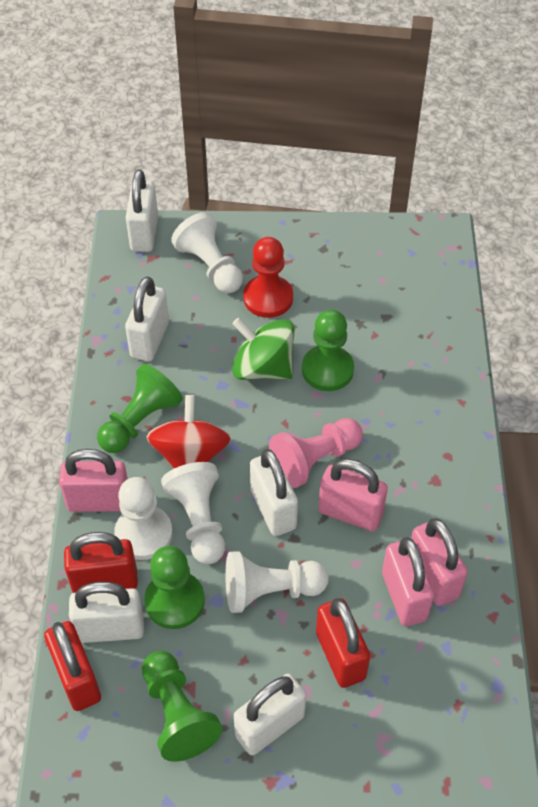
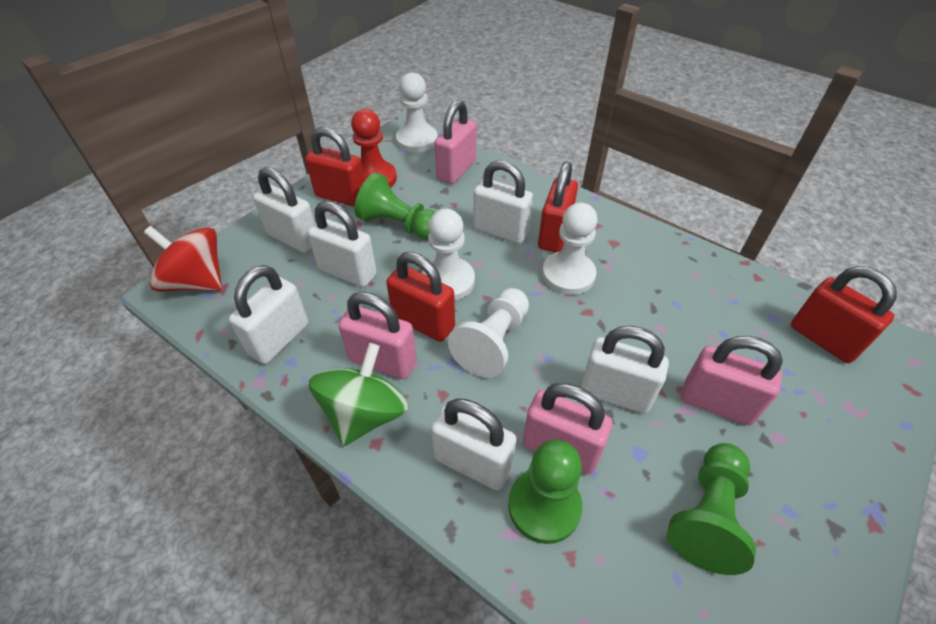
green pawn: [97,364,183,453] [142,651,222,762] [144,546,205,629] [302,309,354,391] = 4 -> [354,173,435,239] [508,440,582,544] [667,443,756,575] = 3
pink pawn: [269,418,363,488] = 1 -> none = 0
red padlock: [44,621,101,711] [64,532,138,593] [316,598,370,688] = 3 -> [305,127,365,207] [386,252,455,342] [538,162,578,253] [791,266,897,363] = 4
white padlock: [69,582,144,643] [125,277,169,361] [126,169,158,252] [234,674,306,755] [250,449,298,536] = 5 -> [229,265,308,364] [253,167,315,253] [308,201,377,287] [431,398,517,490] [473,160,533,244] [580,326,669,414] = 6

